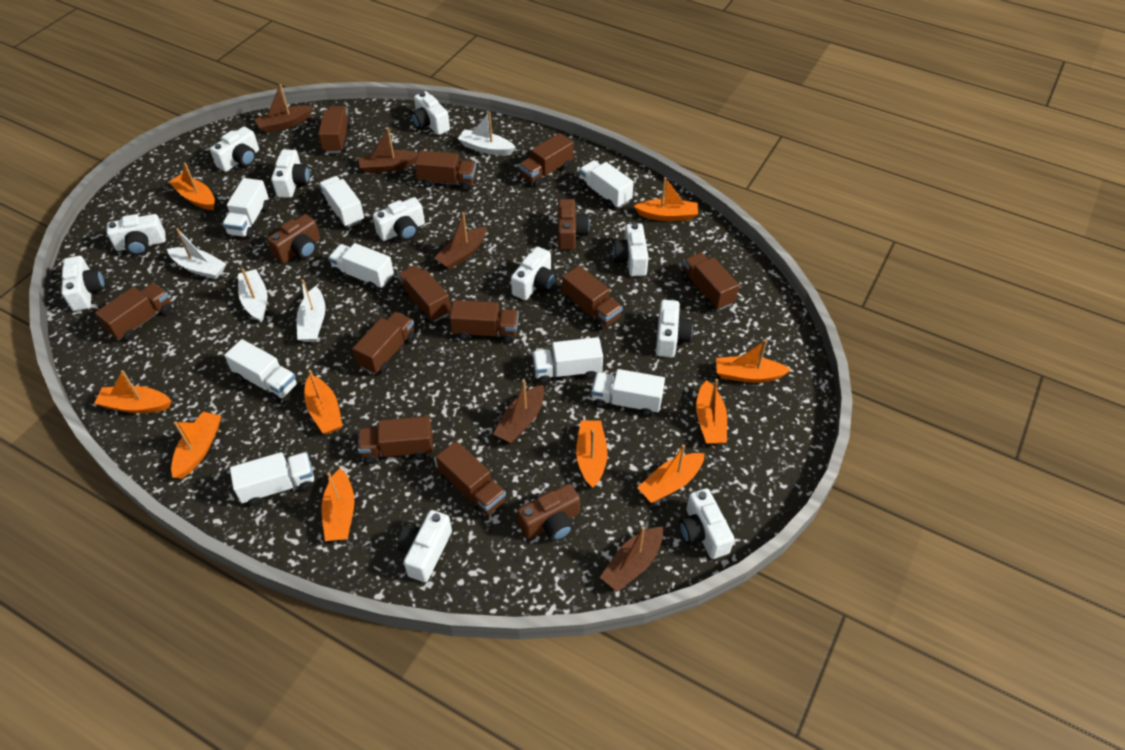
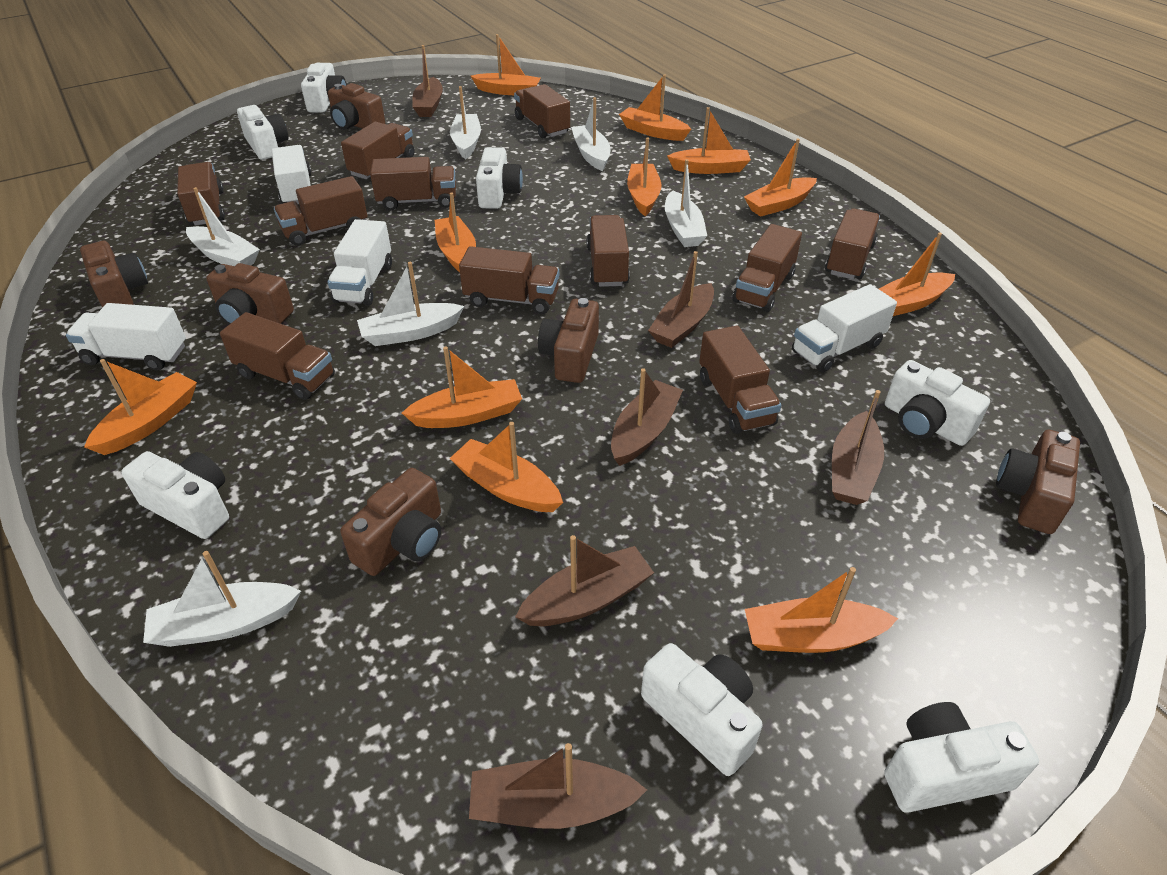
brown boat: [254,84,313,133] [358,128,418,174] [434,212,487,269] [493,380,544,443] [600,526,663,592] = 5 -> [413,45,443,117] [469,743,647,829] [515,535,654,626] [611,368,683,466] [648,251,714,348] [832,390,884,505] = 6
brown camera: [267,214,320,263] [517,484,580,541] [558,199,590,250] = 3 -> [80,241,148,308] [206,263,294,324] [328,83,385,130] [340,468,441,576] [538,298,599,383] [996,430,1080,534] = 6
orange boat: [94,370,172,413] [169,162,215,210] [171,412,221,479] [304,370,343,434] [322,468,355,541] [576,420,608,488] [634,177,698,221] [637,444,705,503] [696,379,727,444] [716,339,791,383] = 10 -> [84,359,197,455] [402,346,522,428] [435,192,476,273] [449,422,563,512] [471,34,541,95] [619,74,691,141] [627,137,662,216] [667,107,751,174] [744,139,817,217] [745,567,898,653] [879,232,955,316] = 11
white boat: [167,228,226,279] [238,268,267,323] [297,279,325,342] [458,112,516,156] = 4 -> [143,551,301,647] [186,187,260,266] [357,262,464,346] [450,86,481,159] [571,97,610,171] [665,159,707,247] = 6
white camera: [61,256,105,311] [107,214,166,255] [210,127,259,172] [271,149,310,198] [373,197,425,241] [397,510,452,582] [411,91,450,135] [511,247,556,300] [613,223,649,276] [656,300,693,357] [679,488,734,559] = 11 -> [121,451,229,539] [237,105,289,160] [301,63,347,113] [476,147,523,209] [641,643,763,776] [884,702,1039,813] [885,360,990,446] = 7
white truck: [222,178,269,238] [224,339,298,402] [230,452,314,506] [319,176,364,228] [328,243,394,291] [532,337,603,385] [579,160,634,209] [591,369,665,417] = 8 -> [66,303,186,370] [272,145,311,204] [327,219,392,306] [792,284,897,373] = 4

